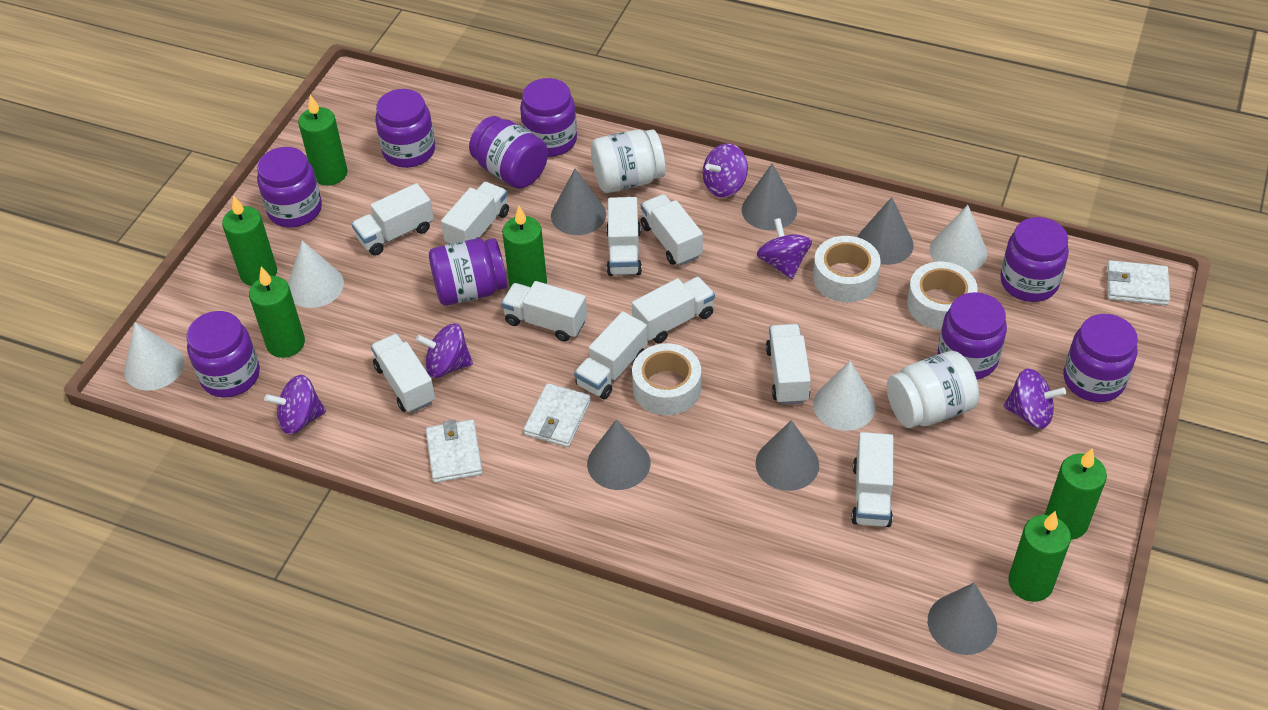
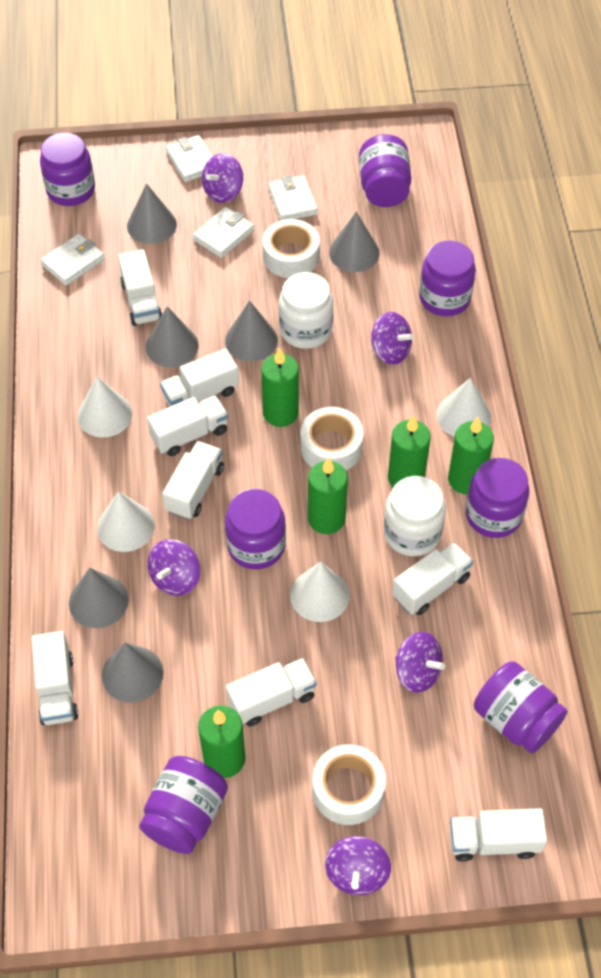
green candle: [222,195,277,286] [249,267,305,358] [298,95,348,185] [502,206,547,287] [1008,511,1071,602] [1045,449,1107,540] = 6 -> [198,705,245,778] [261,347,299,427] [308,457,348,534] [388,415,431,487] [448,417,494,494] = 5
purple jar: [187,311,260,398] [257,147,322,227] [375,89,435,168] [429,238,507,306] [469,116,548,189] [520,78,577,157] [938,292,1007,379] [1000,217,1069,302] [1064,314,1138,402] = 9 -> [40,133,95,206] [139,756,228,854] [225,489,286,569] [359,134,411,207] [419,240,476,316] [465,458,529,538] [474,661,567,753] = 7
white truck: [352,183,434,256] [371,334,435,413] [441,182,509,244] [501,281,587,342] [574,311,648,399] [606,197,642,276] [632,277,715,343] [641,194,703,266] [766,324,811,405] [851,432,893,527] = 10 -> [31,631,79,725] [118,249,162,326] [147,395,228,456] [160,348,239,407] [162,441,224,520] [226,658,317,727] [392,542,473,615] [450,808,547,862] = 8
white wallet: [426,419,483,483] [523,383,591,447] [1107,260,1170,305] = 3 -> [40,234,105,286] [165,135,213,182] [193,207,254,258] [268,175,318,221] = 4

